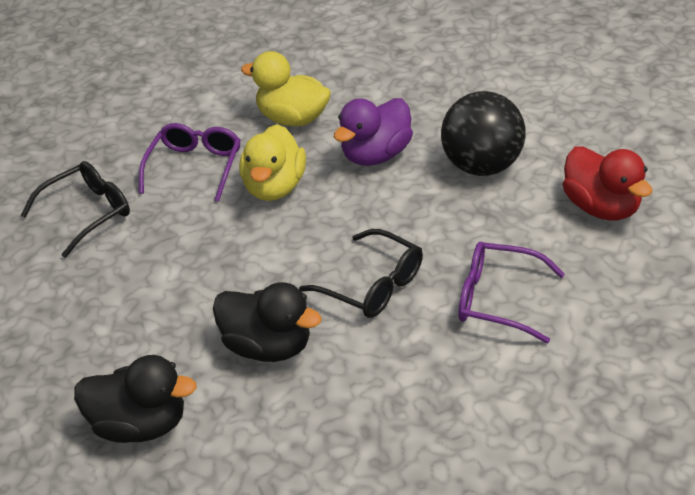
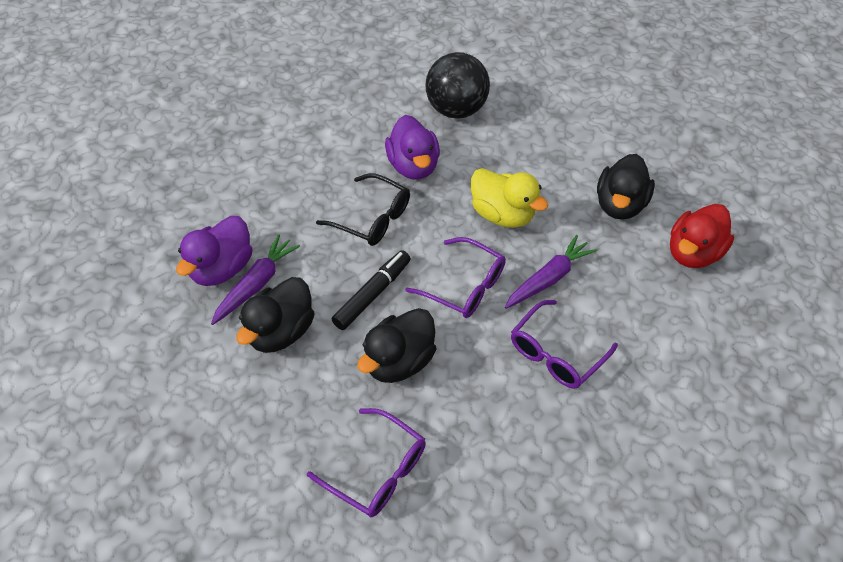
black duck: [74,355,197,443] [213,282,322,362] = 2 -> [237,277,315,353] [357,308,436,383] [597,154,655,220] = 3
black glasses: [21,161,130,258] [299,229,423,318] = 2 -> [316,173,410,246] = 1
black marker: none = 0 -> [332,250,411,330] = 1
purple carrot: none = 0 -> [211,234,300,325] [505,235,597,309] = 2
purple duck: [334,98,413,166] = 1 -> [176,216,253,286] [385,115,440,180] = 2
purple glasses: [139,123,241,202] [458,242,565,343] = 2 -> [307,408,426,517] [405,237,506,318] [511,300,618,389] = 3
yellow duck: [239,124,306,201] [241,51,331,126] = 2 -> [471,168,548,228] = 1

